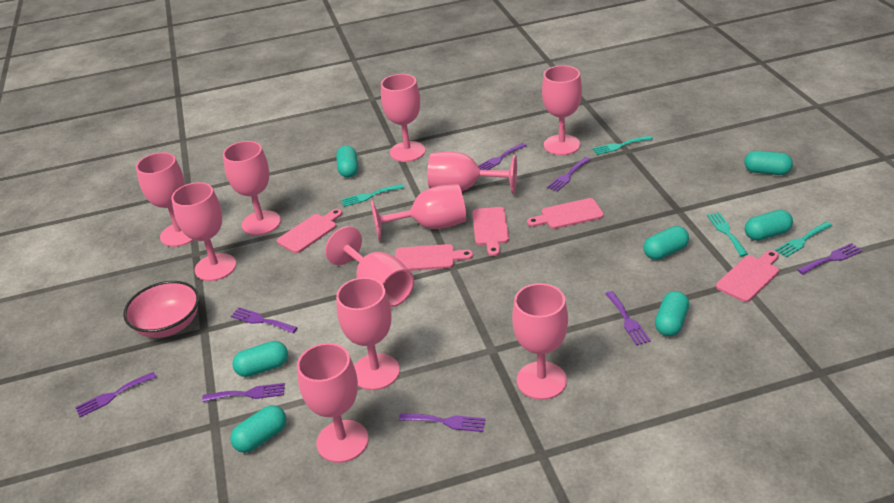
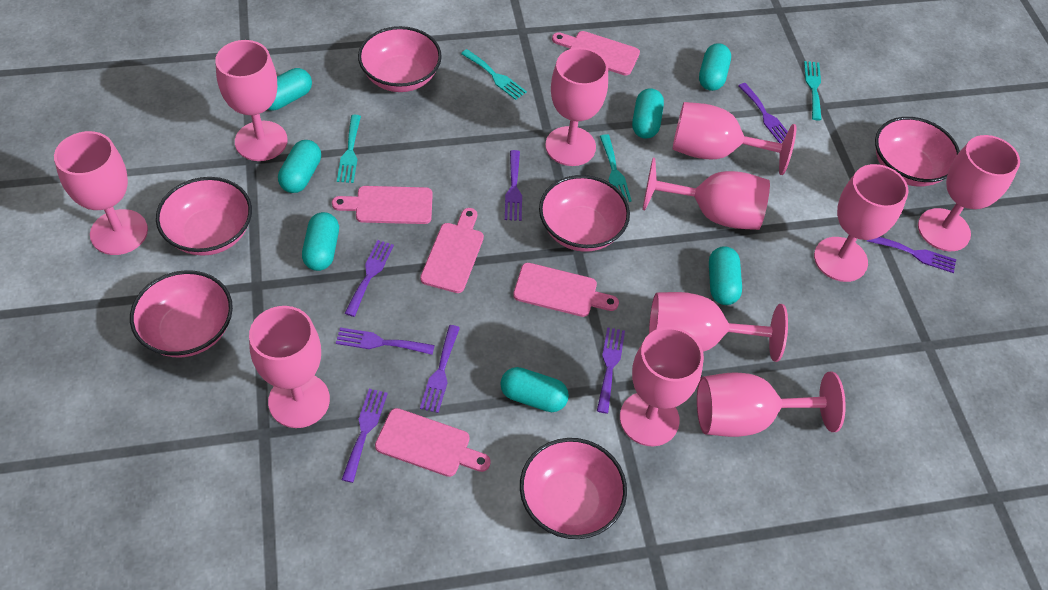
pink bowl: [123,281,199,338] = 1 -> [130,270,233,358] [156,177,252,256] [358,26,442,92] [520,438,627,539] [539,175,630,252] [875,117,960,187] = 6

